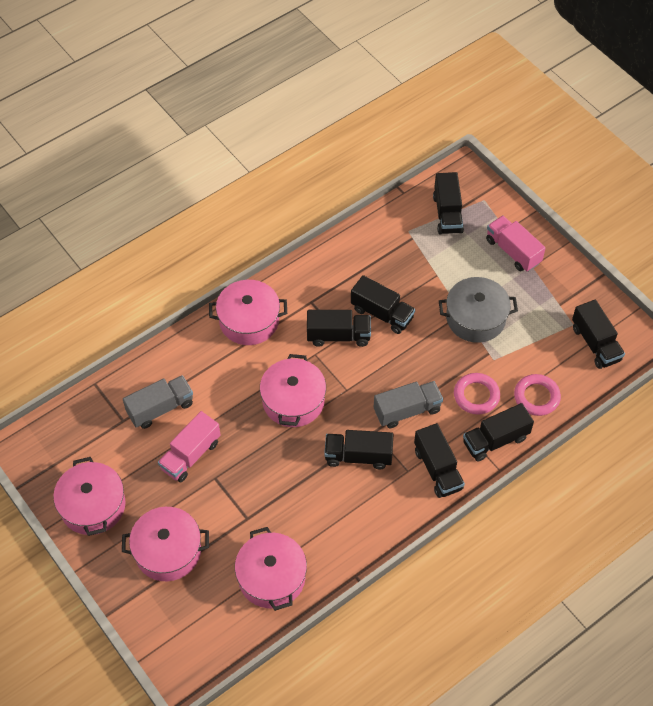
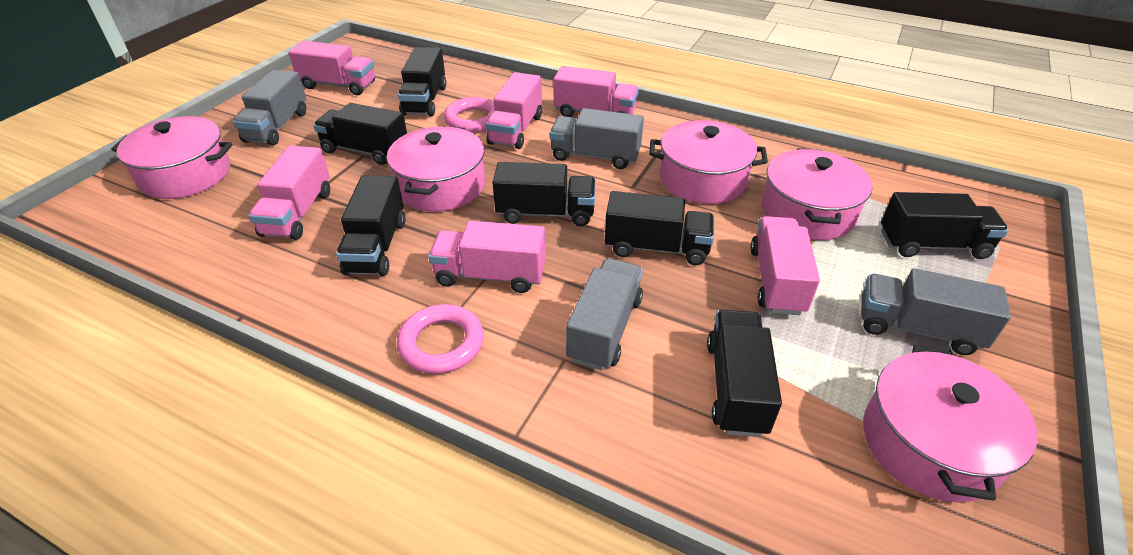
grey pot: [439,277,518,343] = 1 -> none = 0
grey truck: [123,375,193,429] [374,381,443,428] = 2 -> [233,70,306,145] [549,108,644,169] [566,258,643,370] [861,268,1011,355] = 4
pink truck: [158,411,220,482] [486,215,546,272] = 2 -> [248,146,330,240] [289,41,375,95] [428,221,546,293] [486,72,542,149] [553,66,639,117] [750,216,820,315] = 6

